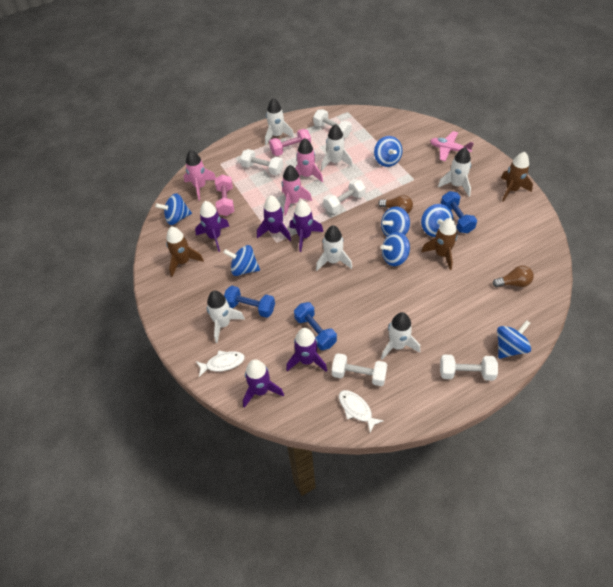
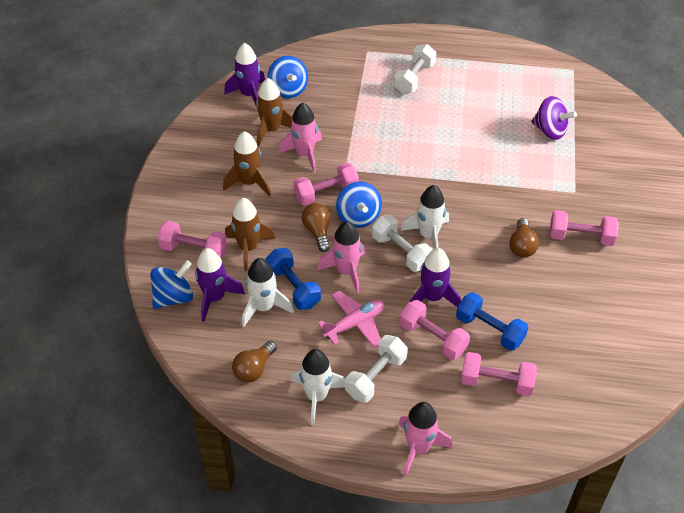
blue dumbbell: [224,286,275,318] [294,302,337,350] [441,191,477,233] = 3 -> [265,248,321,310] [456,292,528,351] = 2
blue spinning top: [155,193,192,225] [223,245,260,276] [374,136,403,167] [381,207,410,237] [381,232,410,266] [421,204,453,237] [497,320,531,359] = 7 -> [150,260,193,309] [267,56,308,98] [336,181,382,228] = 3
brown light bulb: [378,195,413,213] [493,265,534,287] = 2 -> [232,341,277,383] [302,203,330,252] [509,218,539,257] = 3
pink dumbbell: [215,174,234,216] [269,129,311,156] = 2 -> [157,221,227,259] [293,163,359,206] [399,300,470,360] [461,352,537,396] [550,210,619,246] = 5
purple rocket: [195,201,229,252] [243,359,284,408] [257,195,291,241] [286,328,327,372] [289,200,323,252] = 5 -> [195,248,245,322] [224,43,265,110] [410,248,461,307] = 3
purple spinning top: none = 0 -> [531,96,577,140] = 1
white dumbbell: [240,149,283,175] [313,109,352,138] [323,179,366,214] [332,353,388,386] [440,355,498,381] = 5 -> [345,335,408,403] [372,215,433,272] [394,44,436,94] = 3
white fish: [196,350,245,377] [339,390,384,433] = 2 -> none = 0
white rocket: [207,291,245,343] [265,98,294,145] [316,225,352,271] [321,124,353,171] [381,312,420,360] [438,147,471,197] = 6 -> [242,258,294,327] [291,349,345,425] [401,185,449,249] = 3

